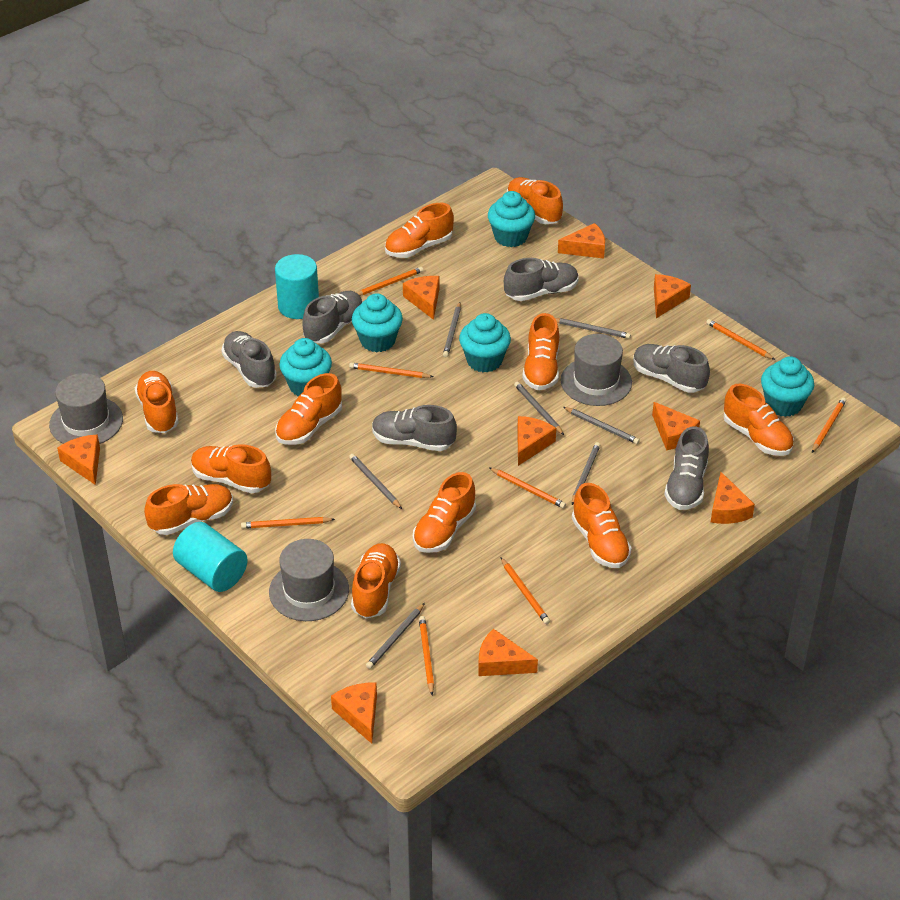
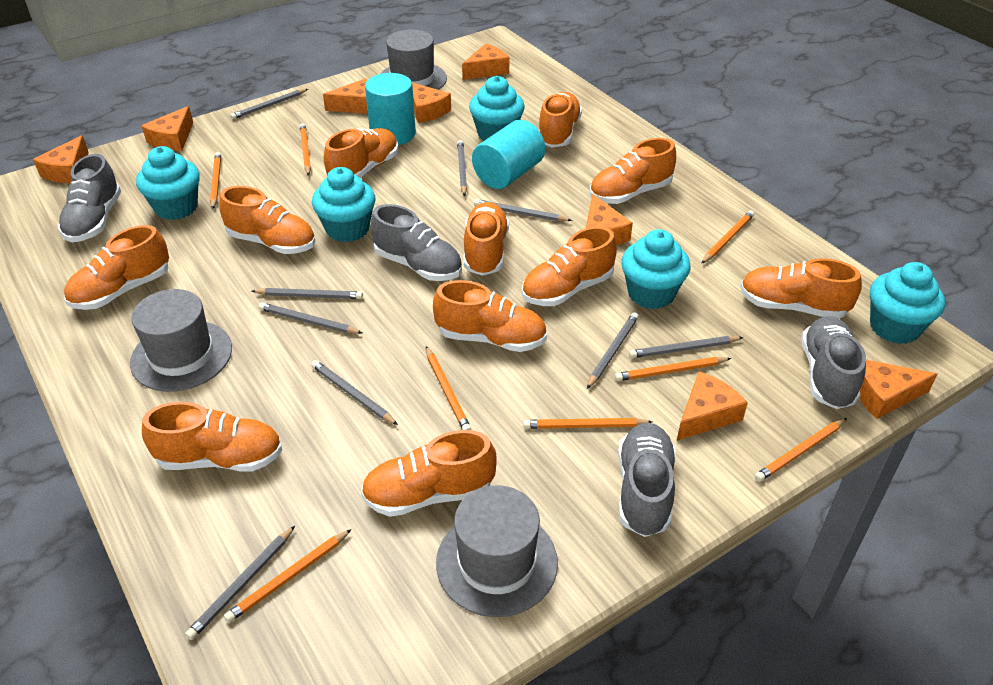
grey pencil: [349,454,402,509] [366,603,425,669] [443,302,461,357] [514,381,564,435] [555,318,631,339] [563,407,640,444] [572,442,600,505] = 7 -> [185,526,295,640] [230,89,308,120] [252,288,363,299] [259,302,362,334] [311,360,398,425] [457,140,467,196] [474,199,572,221] [587,312,639,389] [629,336,743,358] = 9
grey shoe: [221,331,277,388] [302,291,363,343] [372,405,457,451] [504,258,579,301] [633,344,710,393] [664,426,709,510] = 6 -> [58,154,121,243] [371,204,462,281] [618,423,676,537] [801,316,866,409] = 4
orange cheese: [57,434,100,485] [331,682,377,744] [403,276,439,320] [478,629,538,676] [517,416,556,466] [558,223,605,259] [652,402,700,450] [654,274,691,318] [710,472,755,524] = 9 -> [33,135,89,183] [142,106,193,151] [323,78,368,114] [412,82,451,123] [462,43,509,80] [586,194,633,245] [677,371,748,441] [859,359,937,419] = 8

